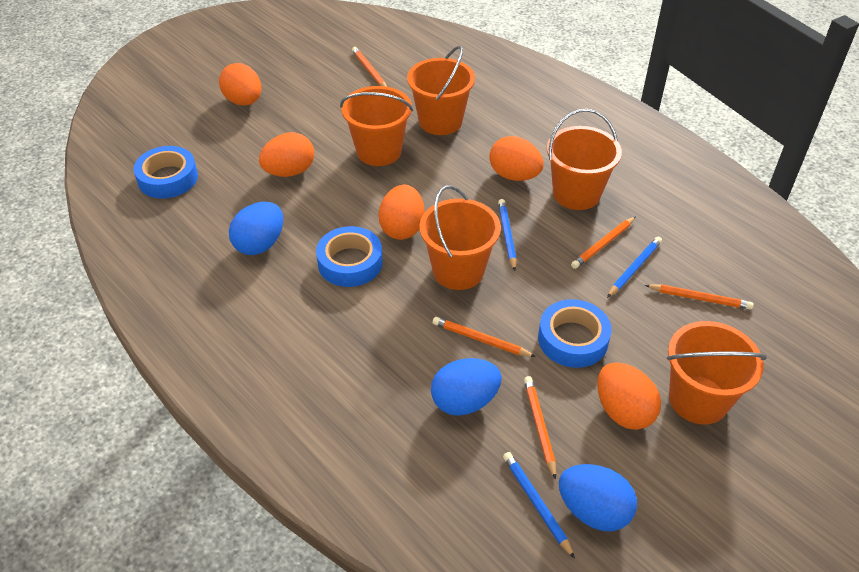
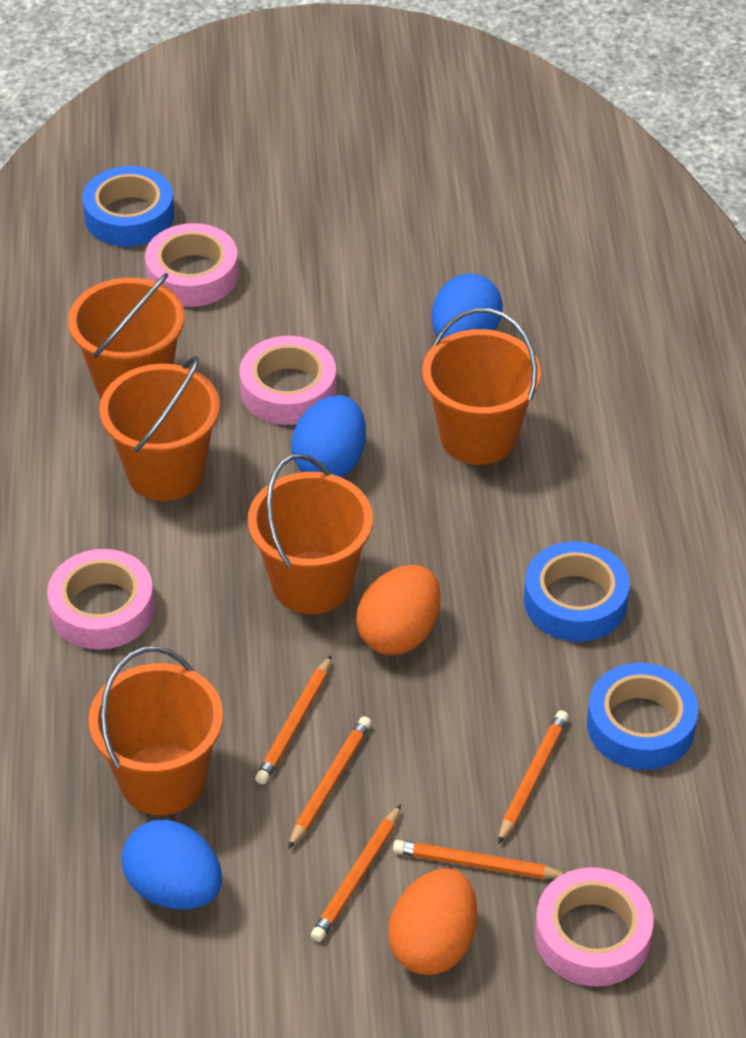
blue pencil: [498,199,517,271] [503,452,575,559] [607,236,662,298] = 3 -> none = 0
orange egg: [219,63,261,106] [259,132,314,177] [378,185,425,240] [489,136,543,181] [597,362,661,430] = 5 -> [356,565,440,655] [388,868,477,975] = 2
pink tape: none = 0 -> [47,549,154,650] [145,223,239,307] [240,336,336,425] [535,867,653,987] = 4

